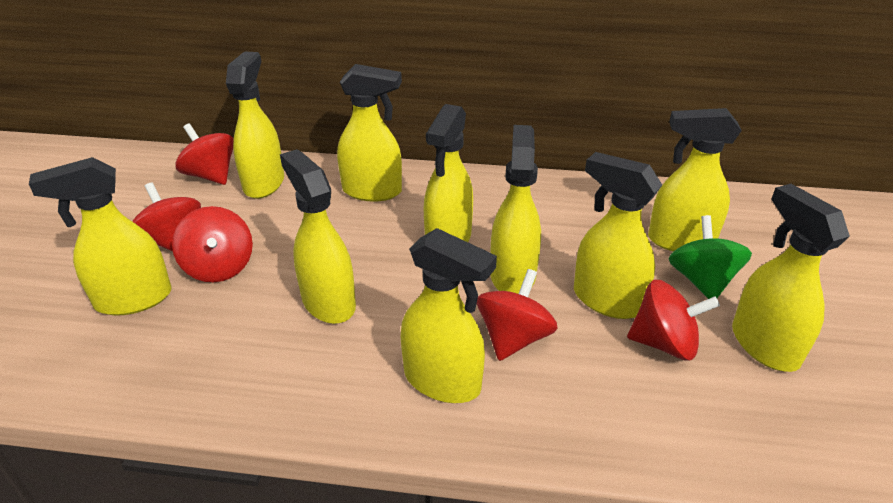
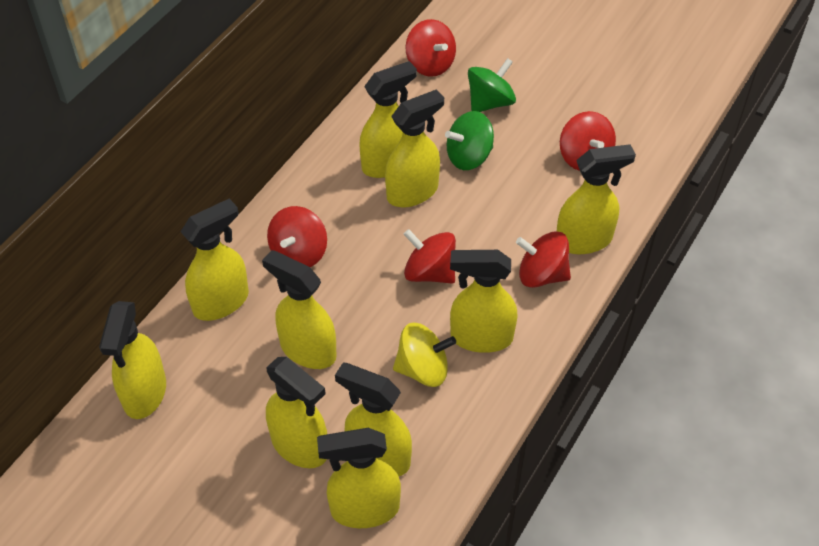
green spinning top: [669,215,752,299] = 1 -> [445,111,494,170] [468,58,516,112] = 2
yellow spinning top: none = 0 -> [393,323,456,387] = 1

